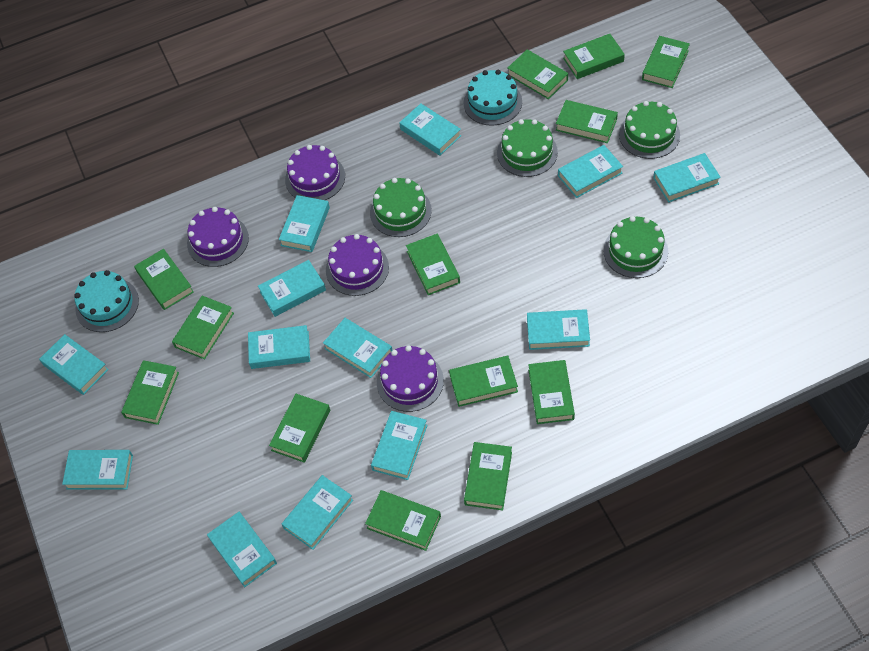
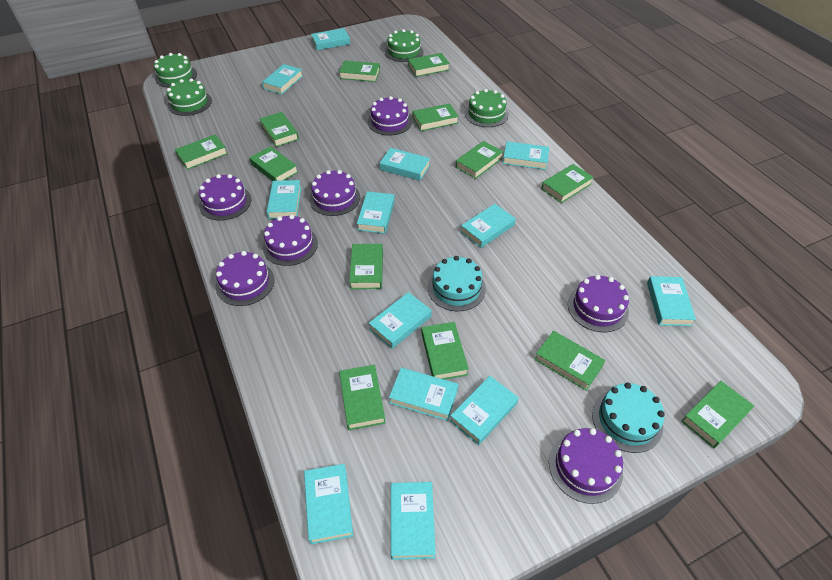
purple cake: [187,207,249,267] [285,145,345,200] [326,234,389,296] [377,345,444,412] = 4 -> [199,174,251,221] [216,251,274,306] [263,215,318,266] [309,170,360,216] [368,96,412,136] [549,428,623,504] [568,275,629,332] = 7

